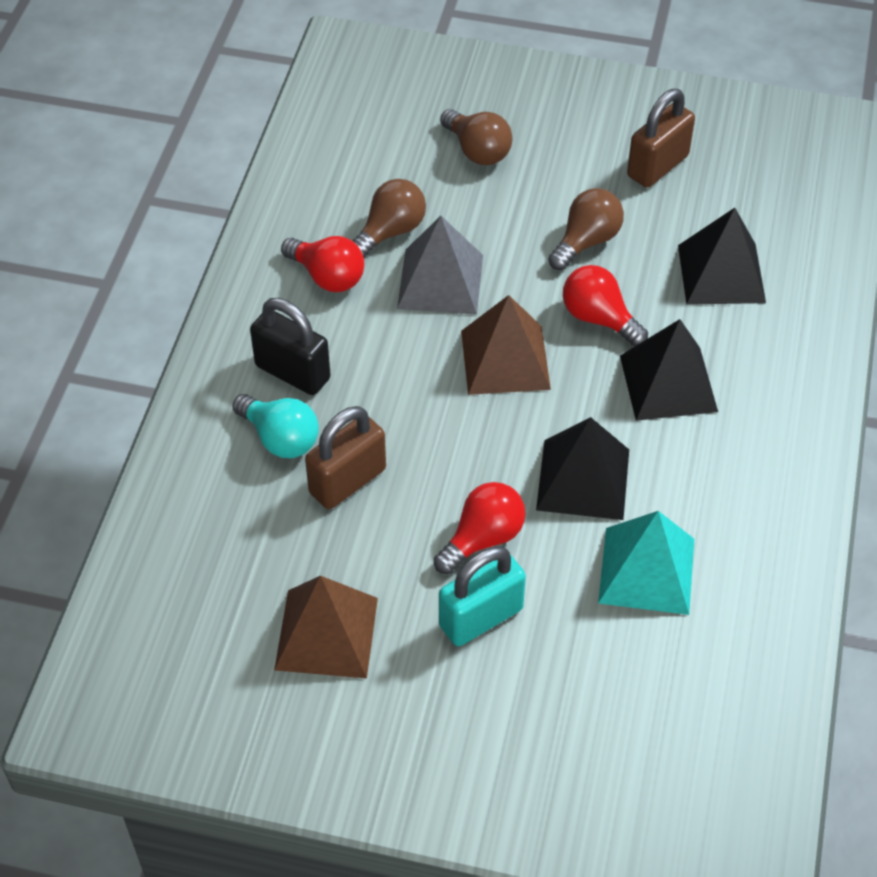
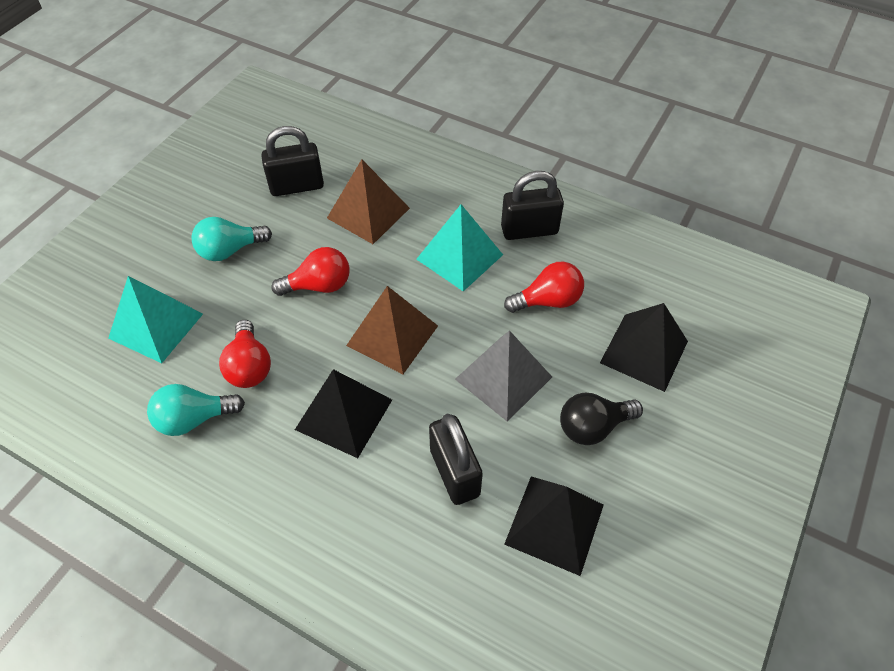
black light bulb: none = 0 -> [560,393,643,445] = 1
black padlock: [250,298,331,395] = 1 -> [261,126,324,196] [429,413,483,505] [501,171,564,240] = 3
brown light bulb: [353,179,426,258] [440,109,512,165] [548,188,624,270] = 3 -> none = 0
brown padlock: [305,406,386,509] [627,89,695,188] = 2 -> none = 0
turquoise light bulb: [232,394,319,458] = 1 -> [147,384,245,436] [191,217,272,261] = 2
turquoise padlock: [439,546,526,646] = 1 -> none = 0
turquoise pyramid: [598,511,694,615] = 1 -> [108,276,203,363] [416,205,503,291] = 2

